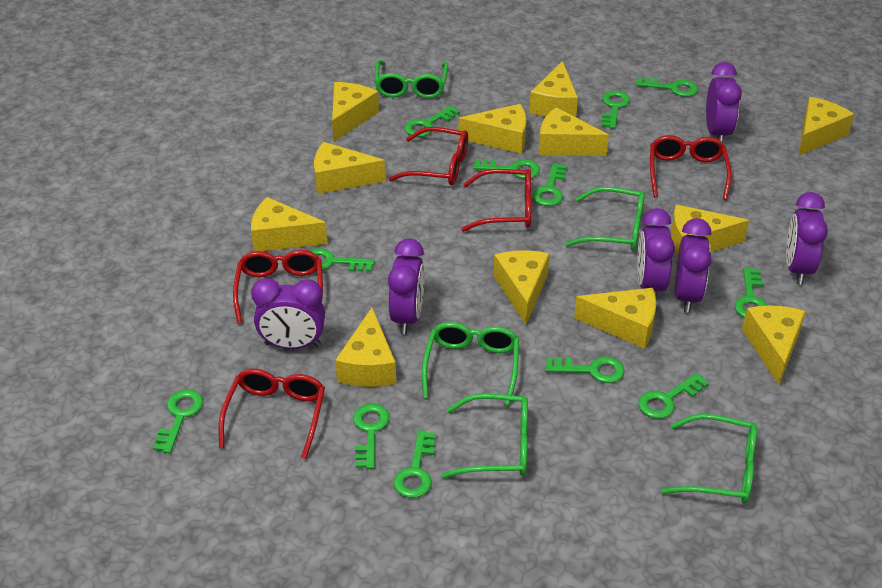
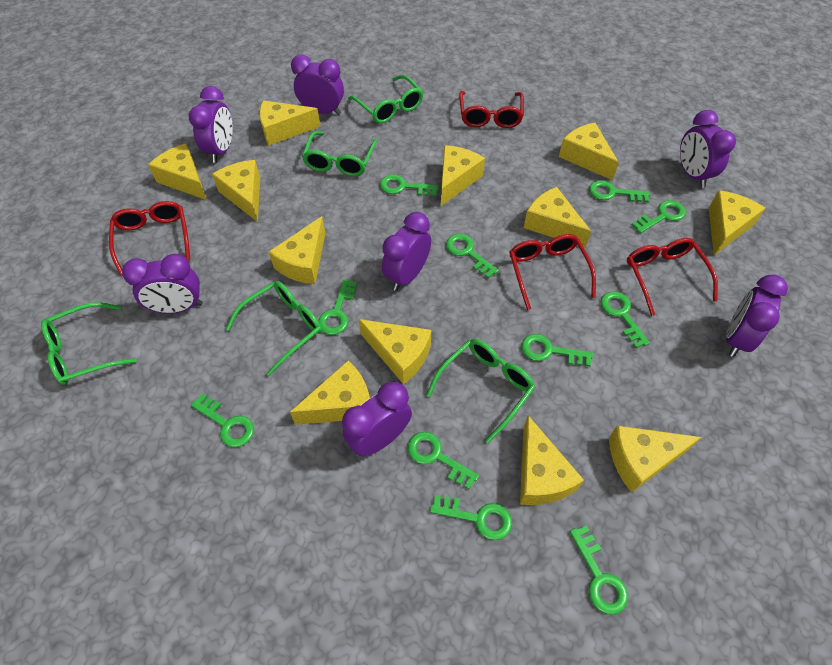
green key: [153,390,203,453] [310,248,375,272] [353,403,389,469] [394,430,436,498] [405,105,460,137] [473,159,540,179] [532,163,567,206] [545,357,625,383] [602,91,630,129] [636,77,698,97] [638,373,709,419] [735,267,767,318] = 12 -> [191,394,254,447] [318,279,357,335] [380,175,439,196] [408,432,479,489] [430,495,512,540] [446,234,499,278] [521,334,593,367] [570,525,628,615] [589,180,650,202] [601,291,650,348] [632,200,686,234] = 11
purple clock: [251,278,325,349] [388,239,425,334] [637,208,675,295] [675,218,712,313] [706,62,742,143] [786,192,828,285] = 6 -> [122,254,203,313] [189,86,233,163] [291,55,344,115] [342,382,412,456] [382,212,431,291] [680,110,736,188] [726,274,788,357] = 7
red glasses: [219,369,325,459] [233,250,323,324] [388,127,468,185] [461,169,531,232] [650,135,732,200] = 5 -> [109,201,190,275] [459,91,524,128] [509,234,596,310] [627,238,718,316] = 4

